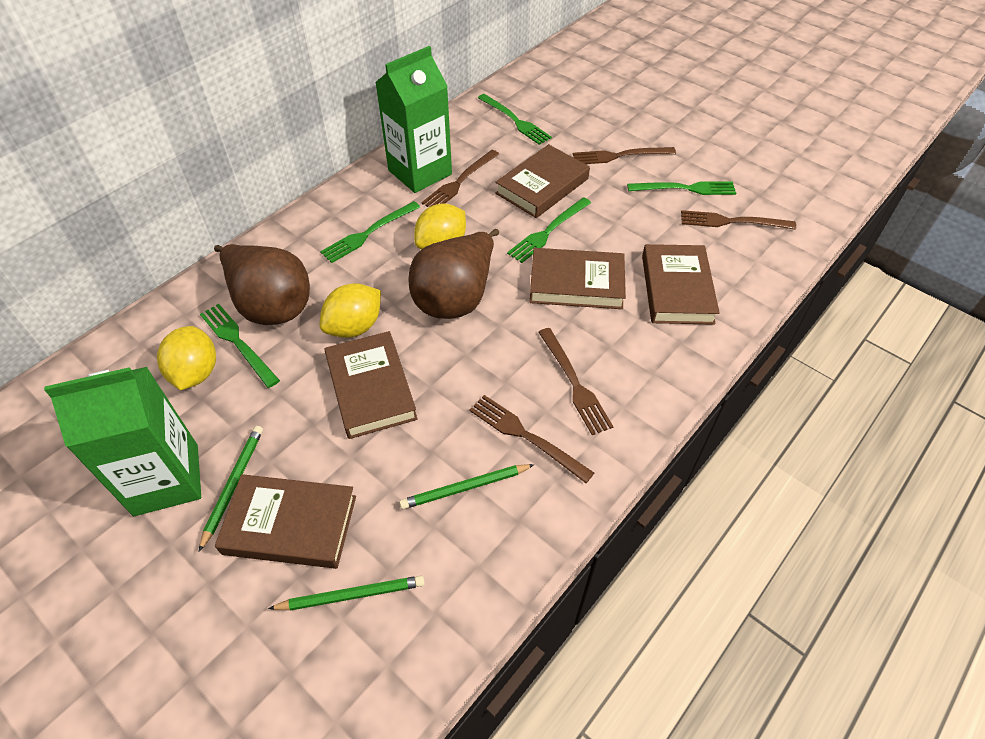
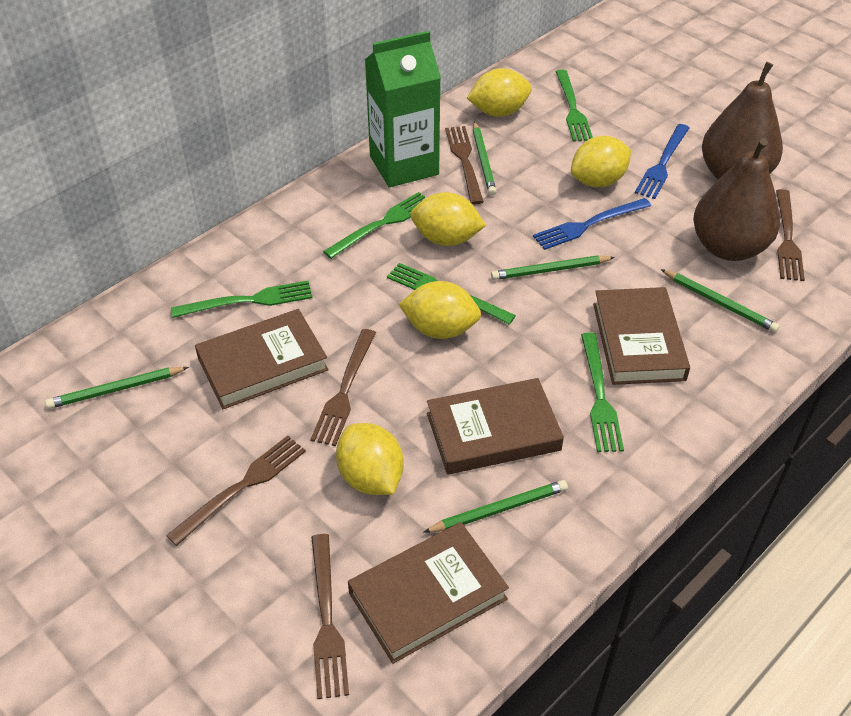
blue fork: none = 0 -> [533,198,651,250] [635,124,689,199] = 2
brown book: [215,474,356,569] [324,331,418,439] [495,144,590,218] [530,248,626,309] [642,244,720,325] = 5 -> [195,309,329,409] [348,522,509,664] [427,378,564,475] [593,287,690,385] = 4
green carton: [44,367,201,516] [375,46,452,193] = 2 -> [365,31,441,188] = 1
green pencil: [199,426,263,552] [268,576,425,610] [399,464,534,509] = 3 -> [45,367,189,409] [423,480,568,533] [473,121,497,195] [491,256,615,280] [660,269,780,333] = 5
yellow lemon: [157,326,216,390] [320,283,381,338] [414,203,466,249] = 3 -> [336,423,404,495] [398,281,481,339] [410,192,486,246] [467,68,532,117] [571,136,631,188] = 5

